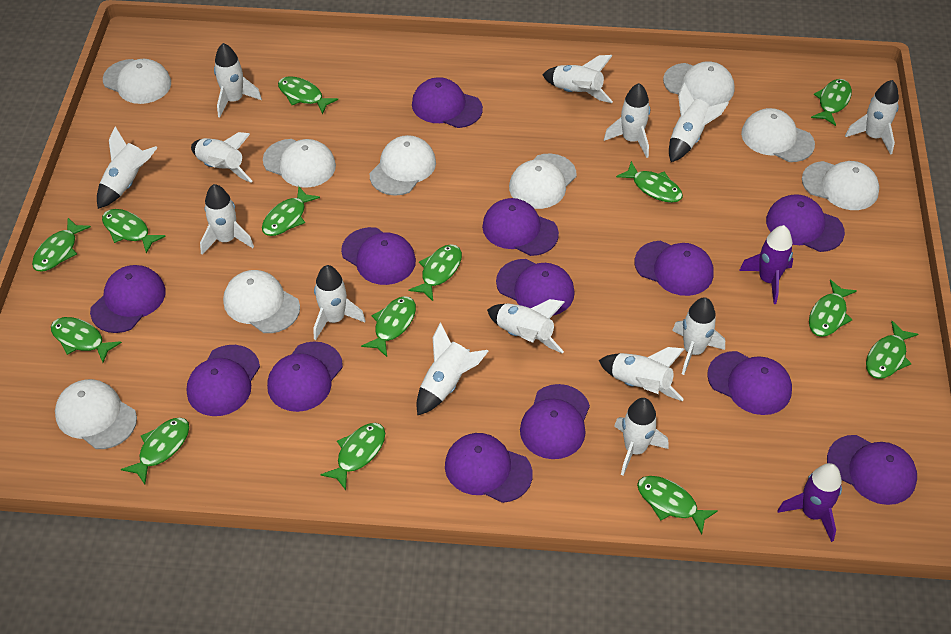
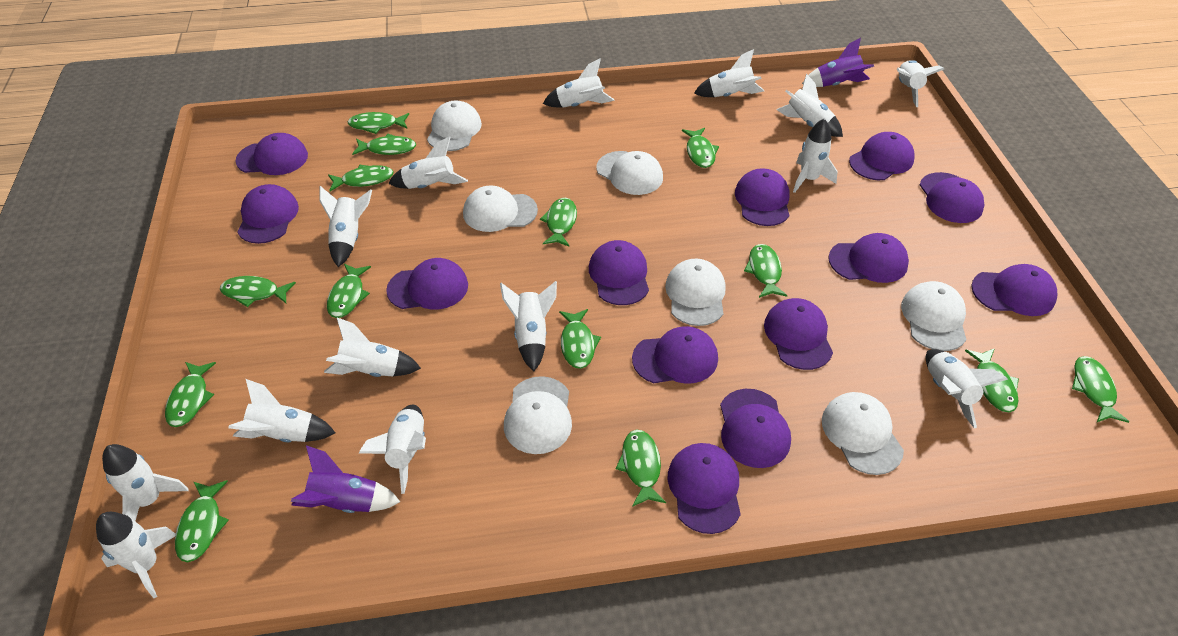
white cap: [55,379,137,449] [103,59,171,104] [223,270,300,333] [263,139,336,188] [370,135,436,196] [509,154,577,209] [663,61,734,106] [741,108,815,162] [802,161,879,210] = 9 -> [427,101,482,151] [463,185,538,232] [504,376,572,454] [596,151,663,195] [665,259,726,326] [822,392,904,475] [901,281,967,351] = 7

